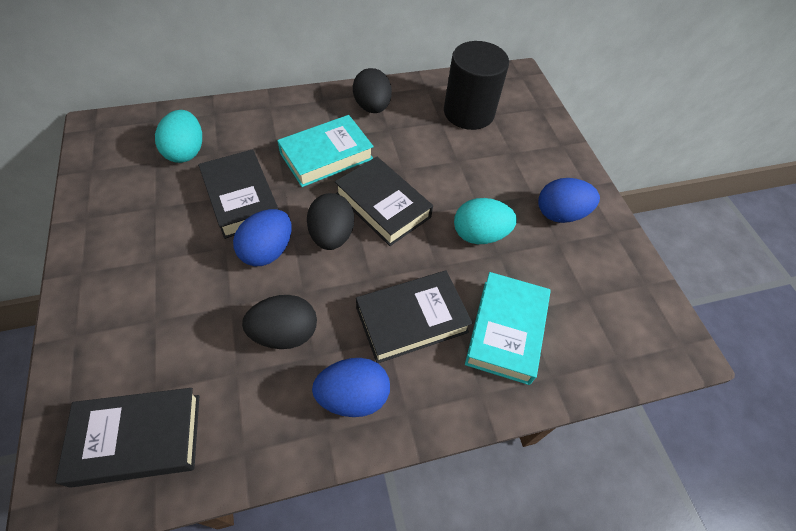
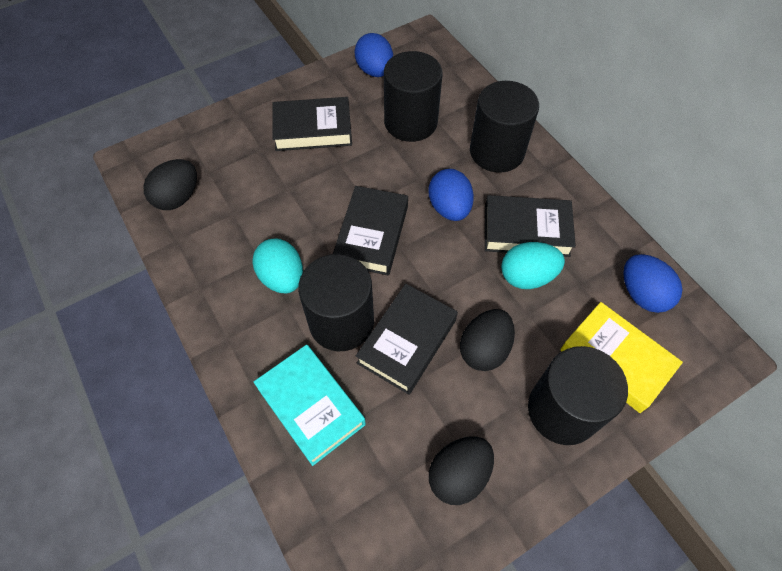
black cylinder: [444,41,509,130] = 1 -> [298,254,374,351] [384,51,443,142] [470,81,539,173] [528,346,628,445] = 4
turquoise book: [277,115,374,187] [465,272,551,385] = 2 -> [254,345,366,466] = 1
yellow book: none = 0 -> [560,302,683,413] = 1

